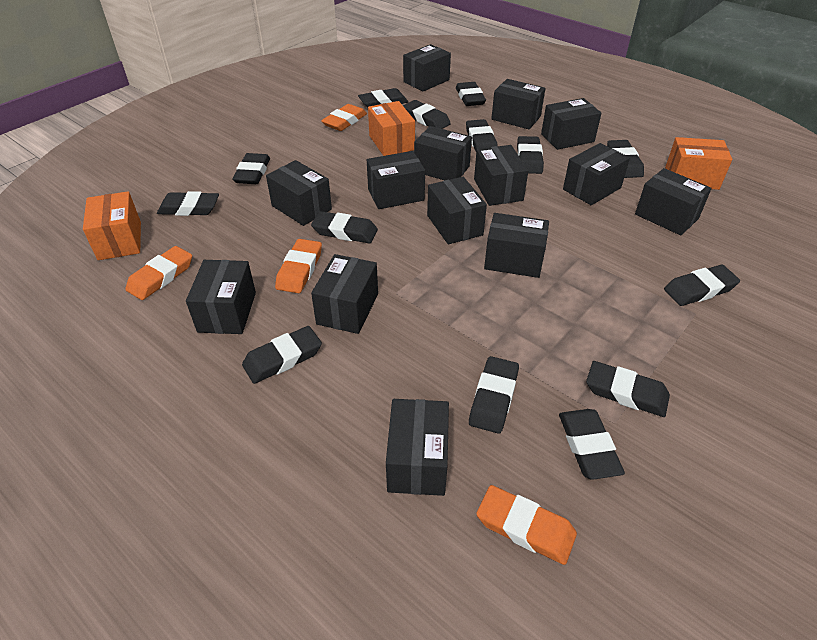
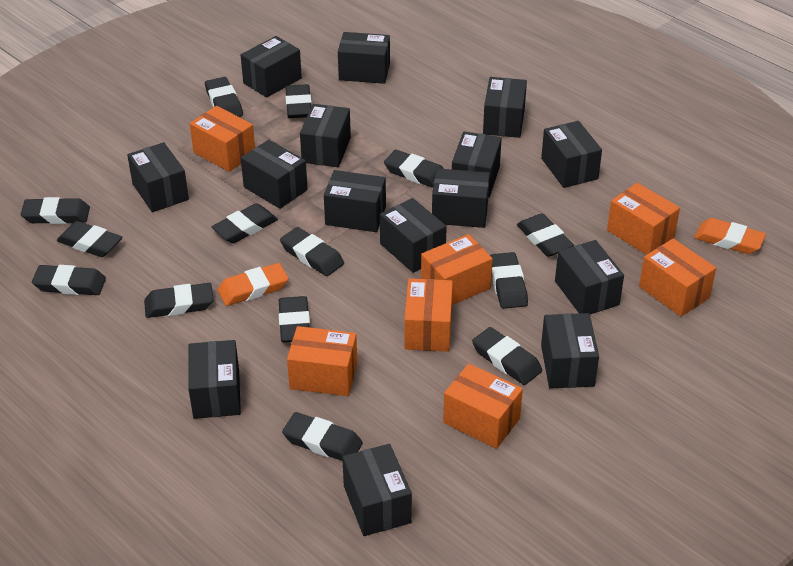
black box: [186,260,256,334] [266,160,332,226] [311,254,378,334] [367,151,425,209] [386,399,449,496] [403,44,451,91] [414,126,472,180] [427,177,487,244] [474,145,529,206] [484,213,549,278] [491,79,545,129] [541,98,602,150] [563,143,630,205] [635,168,712,235] = 14 -> [127,142,189,212] [188,340,241,419] [241,36,302,98] [241,140,308,209] [300,104,351,167] [324,170,386,232] [338,32,390,84] [342,444,412,536] [380,198,447,273] [432,168,490,228] [452,131,502,198] [483,77,527,138] [541,121,602,188] [541,313,599,388] [555,240,624,314] = 15
orange box: [83,191,141,260] [368,101,415,156] [665,137,732,190] = 3 -> [190,106,255,172] [287,326,357,396] [404,278,453,352] [421,234,493,305] [443,364,523,449] [607,183,680,255] [639,238,716,317] = 7
orange eraser: [125,246,192,300] [275,239,322,293] [321,104,367,131] [477,485,577,565] = 4 -> [218,263,289,306] [694,218,766,254] = 2

